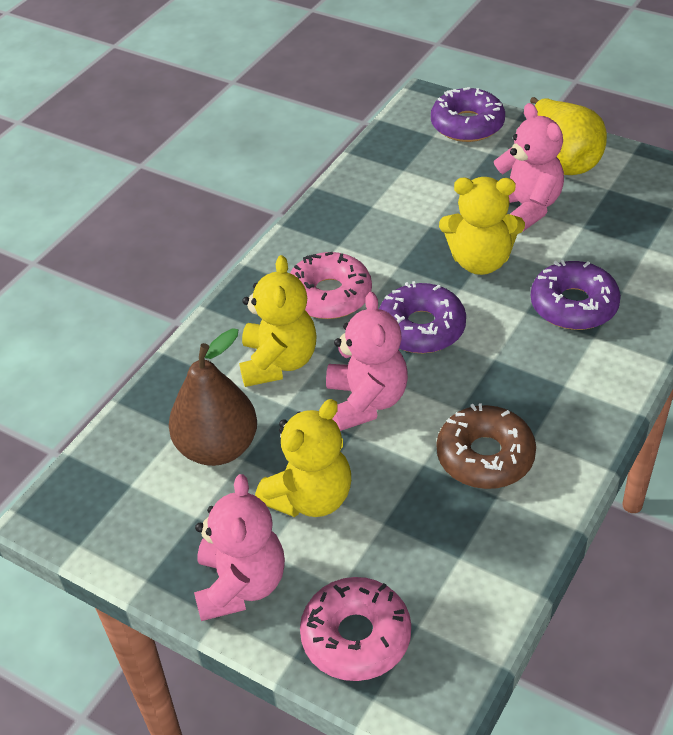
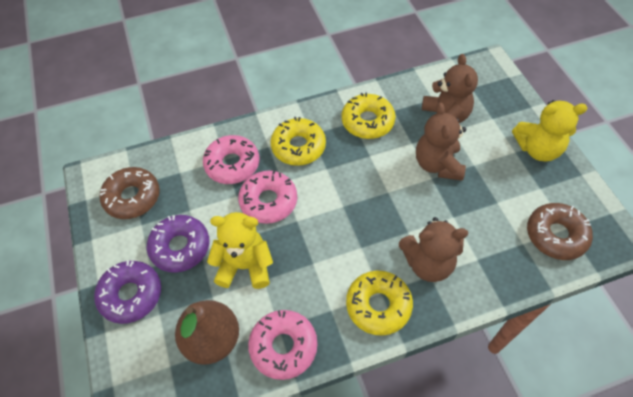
brown donut: [437,403,536,489] = 1 -> [100,167,160,219] [527,203,593,260] = 2
brown teddy bear: none = 0 -> [399,217,468,282] [416,102,466,181] [422,54,478,123] = 3
pink donut: [290,252,372,319] [300,577,411,681] = 2 -> [203,135,259,184] [238,170,297,224] [248,310,317,380] = 3
pink teddy bear: [194,474,285,621] [326,292,408,431] [494,103,564,232] = 3 -> none = 0
purple donut: [379,281,466,353] [431,87,505,142] [531,260,621,330] = 3 -> [94,260,161,324] [147,215,210,273] = 2
yellow donut: none = 0 -> [271,117,326,166] [342,93,396,139] [346,271,413,336] = 3
yellow pear: [530,97,607,175] = 1 -> none = 0
yellow teddy bear: [239,255,317,387] [255,399,351,517] [439,177,525,275] = 3 -> [207,212,273,289] [512,100,588,162] = 2

